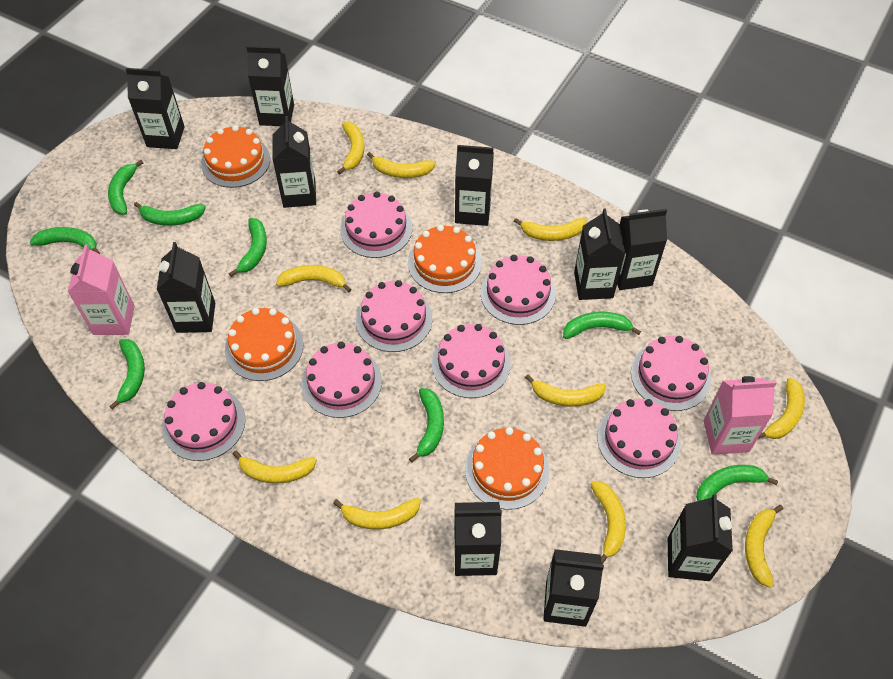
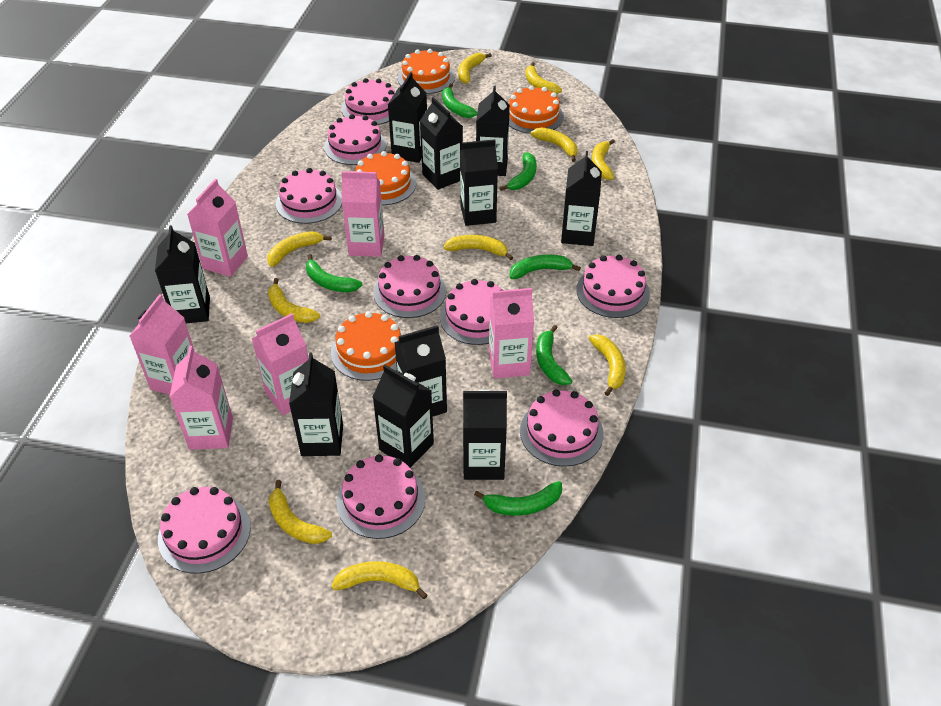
green banana: [30,227,100,254] [108,160,143,215] [109,339,145,410] [134,202,206,226] [229,218,267,277] [409,388,444,463] [563,312,641,339] [696,465,778,501] = 8 -> [306,254,362,292] [442,84,477,118] [474,481,562,516] [499,152,536,191] [510,254,581,279] [536,325,572,385] = 6
pink cake: [162,382,245,461] [302,342,382,418] [340,191,412,258] [356,280,432,352] [432,324,511,398] [480,255,556,325] [597,399,681,478] [631,336,711,411] = 8 -> [158,487,251,574] [276,168,342,224] [324,114,387,165] [337,454,425,539] [341,78,395,125] [373,255,446,318] [440,279,502,345] [520,389,604,467] [576,255,650,318] = 9
pink carton: [68,245,135,335] [704,376,777,455] = 2 -> [129,294,195,395] [169,346,233,450] [187,179,248,277] [251,313,309,415] [341,171,385,257] [489,288,534,379] = 6

